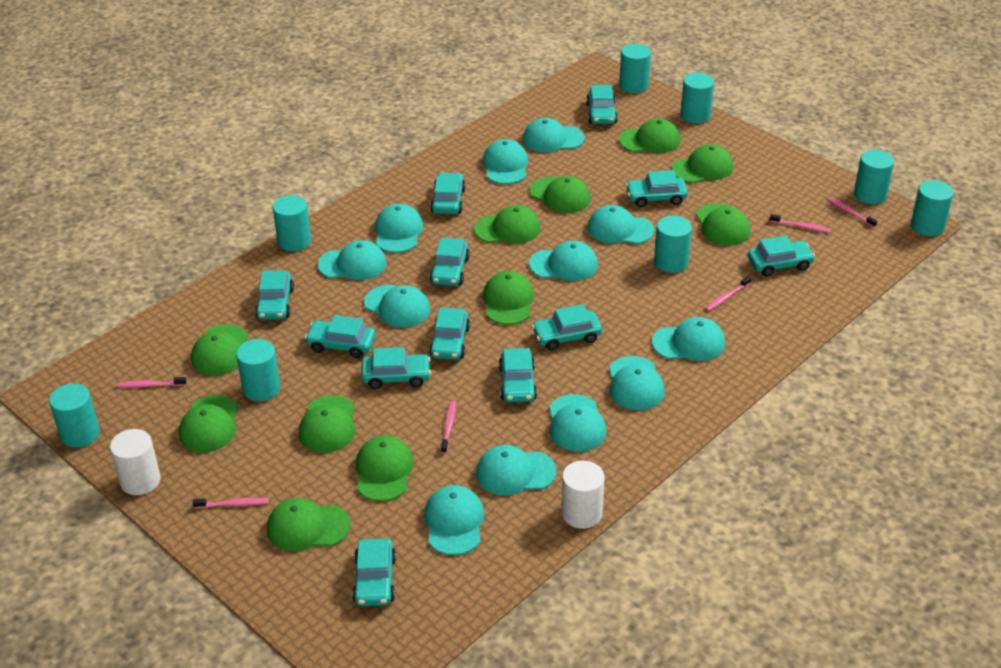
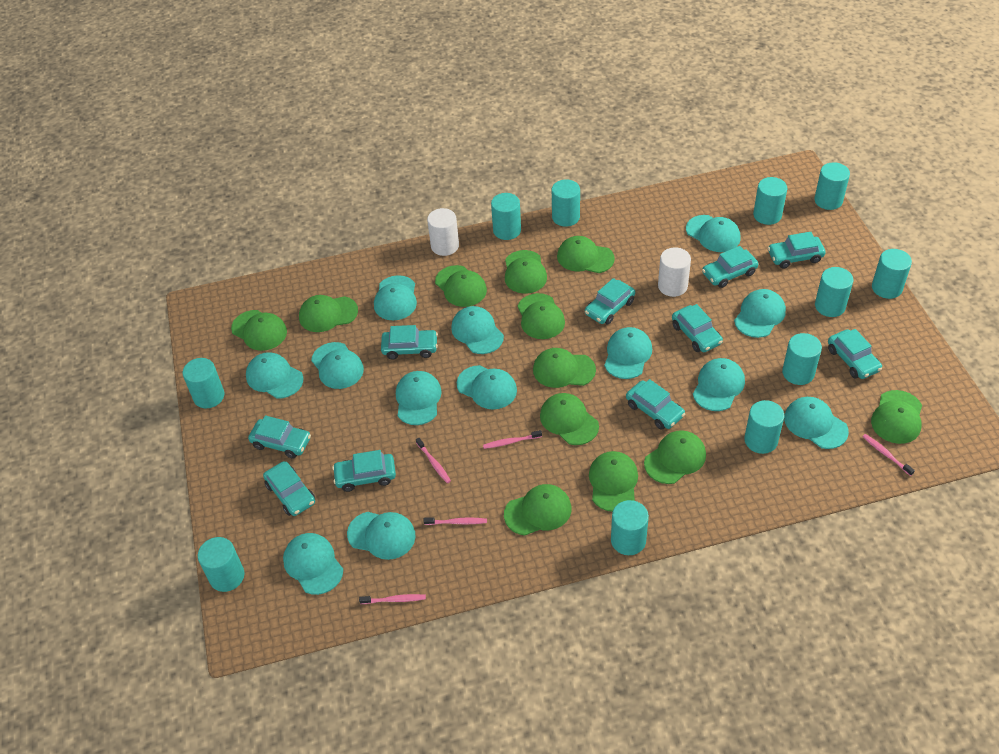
green cap: [179,395,238,453] [191,324,248,376] [267,498,350,551] [299,395,355,453] [356,435,414,501] [474,205,541,243] [483,271,534,325] [530,176,591,213] [619,118,681,153] [672,144,733,183] [696,203,750,246] = 11 -> [231,310,287,351] [299,295,358,332] [435,265,487,307] [504,484,571,536] [505,250,547,293] [518,293,565,339] [533,348,596,388] [540,393,599,445] [557,236,615,273] [589,451,638,512] [644,430,706,484] [871,390,922,444] = 12
pink toothbrush: [117,377,187,388] [193,498,269,508] [441,401,456,454] [705,276,751,311] [770,214,831,233] [827,197,877,227] = 6 -> [359,594,426,604] [416,438,451,483] [424,517,487,525] [483,430,542,449] [862,434,915,476] = 5
turquoise cap: [318,240,387,280] [364,285,430,327] [375,204,423,253] [424,485,484,555] [476,445,556,495] [483,139,528,184] [523,118,584,152] [529,241,598,281] [549,394,606,452] [587,205,654,244] [609,356,665,410] [652,317,725,361] = 12 -> [246,352,303,399] [283,533,343,595] [311,342,364,389] [347,512,416,560] [374,275,417,320] [396,371,442,425] [451,306,504,354] [456,365,517,409] [604,327,652,379] [686,215,741,252] [693,358,745,411] [734,289,786,338] [784,397,849,449] = 13
turquoise car: [255,270,294,320] [305,315,376,358] [352,539,396,606] [361,347,431,389] [429,307,470,360] [430,173,466,214] [430,237,470,286] [499,348,537,402] [532,304,602,350] [586,85,618,124] [626,170,688,207] [748,236,815,276] = 12 -> [248,415,311,459] [263,461,315,516] [332,450,396,492] [381,325,438,360] [585,278,635,325] [626,379,685,430] [672,304,723,352] [702,246,758,288] [768,232,826,269] [828,329,882,379] = 10
turquoise cylinder: [49,383,100,448] [236,339,281,402] [273,195,311,251] [619,44,651,93] [654,216,692,273] [681,73,714,124] [854,150,894,204] [911,180,954,236] = 8 -> [183,358,224,408] [198,537,245,592] [491,193,521,240] [552,179,580,227] [611,500,649,555] [744,400,784,454] [753,177,787,225] [782,333,822,385] [814,162,850,210] [815,267,853,317] [872,249,912,299] = 11

